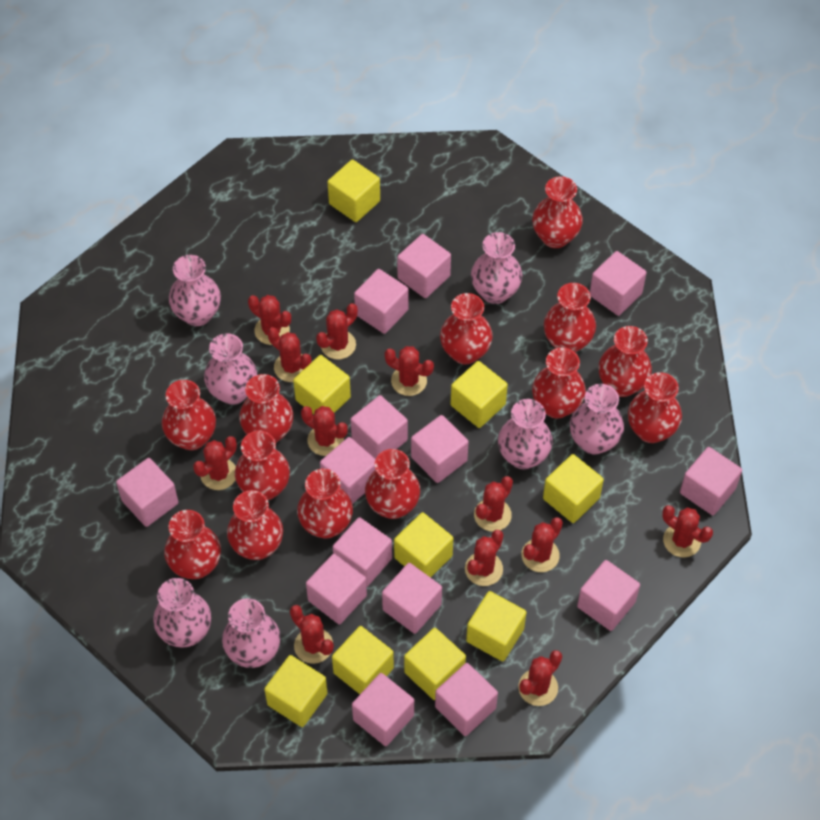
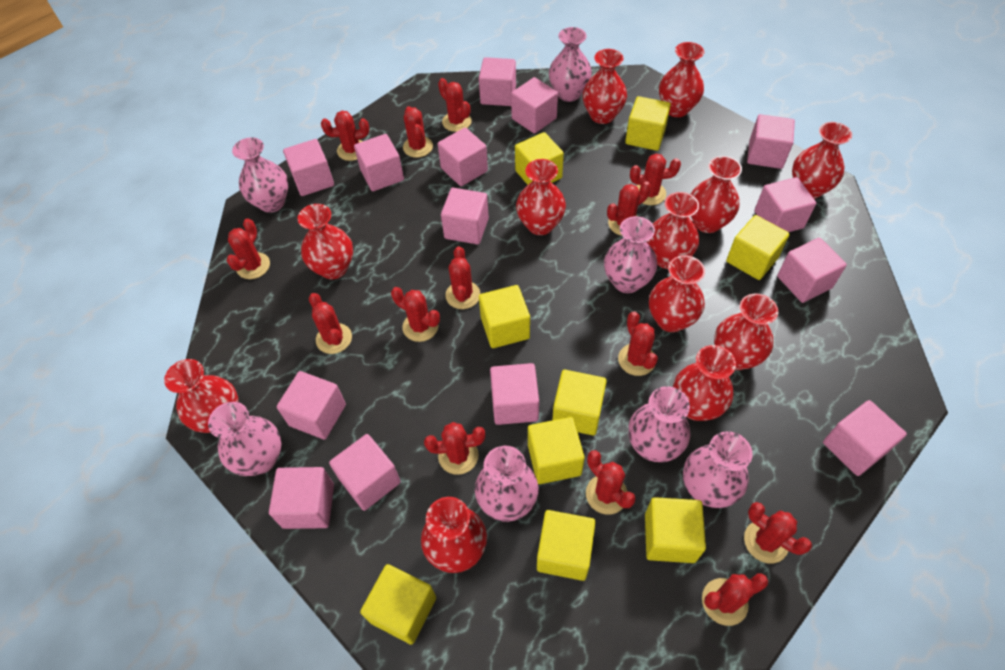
red cactus: [193,436,237,490] [248,295,291,345] [268,327,312,382] [290,605,334,664] [301,406,348,456] [316,303,358,360] [385,346,434,396] [465,530,503,586] [474,476,513,532] [518,650,562,706] [522,517,563,572] [662,505,713,557] = 12 -> [227,218,270,279] [309,293,352,354] [321,111,369,161] [391,287,440,342] [403,106,433,158] [424,422,485,475] [438,78,472,132] [445,246,481,309] [586,450,636,515] [607,181,651,236] [618,311,658,376] [630,153,681,205] [702,573,768,626] [744,502,812,563] = 14
red vase: [162,380,216,450] [164,510,221,579] [227,490,283,560] [235,431,290,500] [239,374,293,443] [297,469,353,538] [365,449,420,519] [440,293,492,364] [532,176,583,248] [532,348,586,419] [544,283,596,352] [599,326,652,397] [628,372,682,443] = 13 -> [164,359,239,433] [298,204,353,279] [421,497,487,573] [516,159,566,235] [583,49,627,124] [647,192,699,269] [649,255,705,332] [659,42,704,117] [673,345,736,421] [691,156,742,233] [714,293,778,370] [792,122,852,199] = 12

